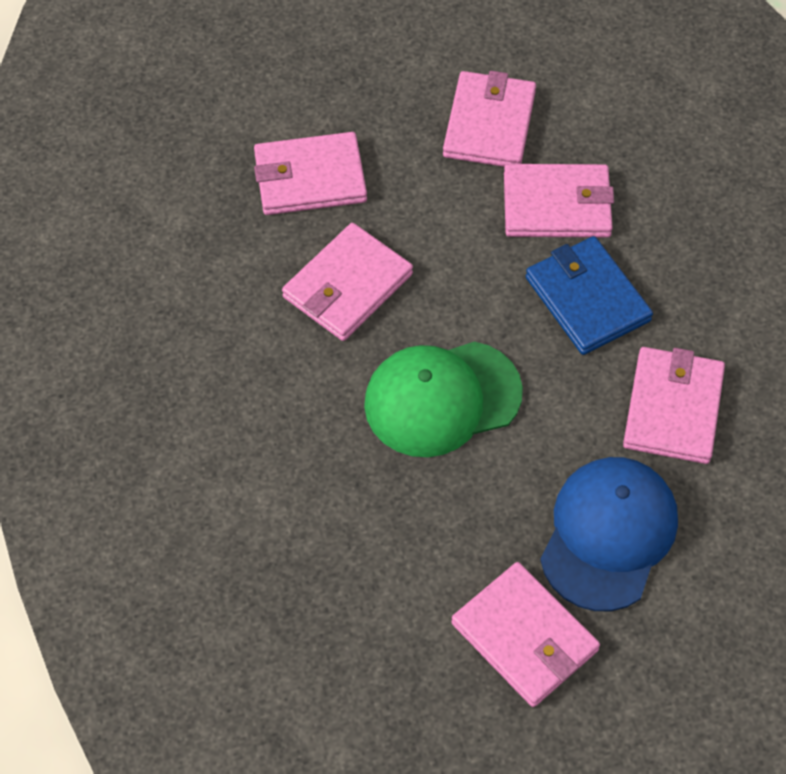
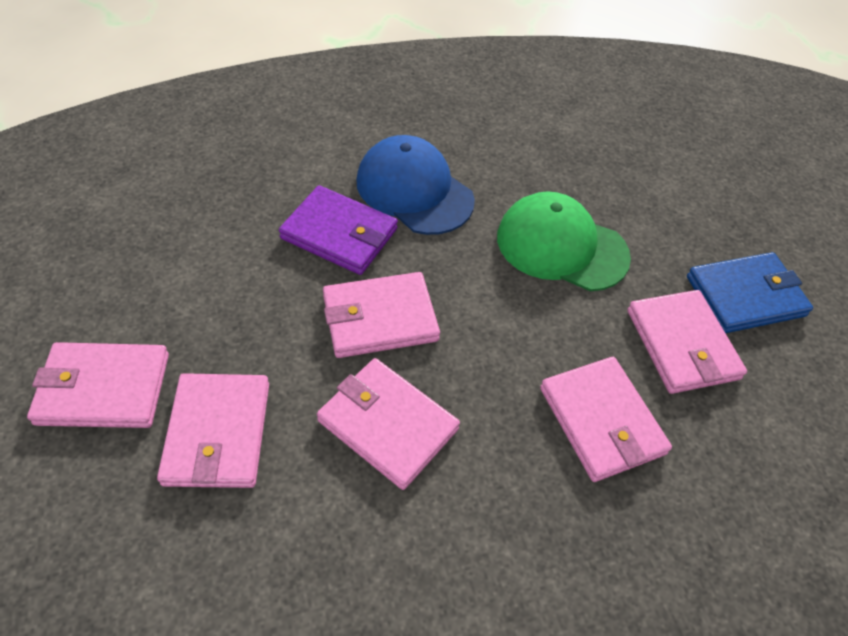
purple wallet: none = 0 -> [279,185,398,275] = 1

